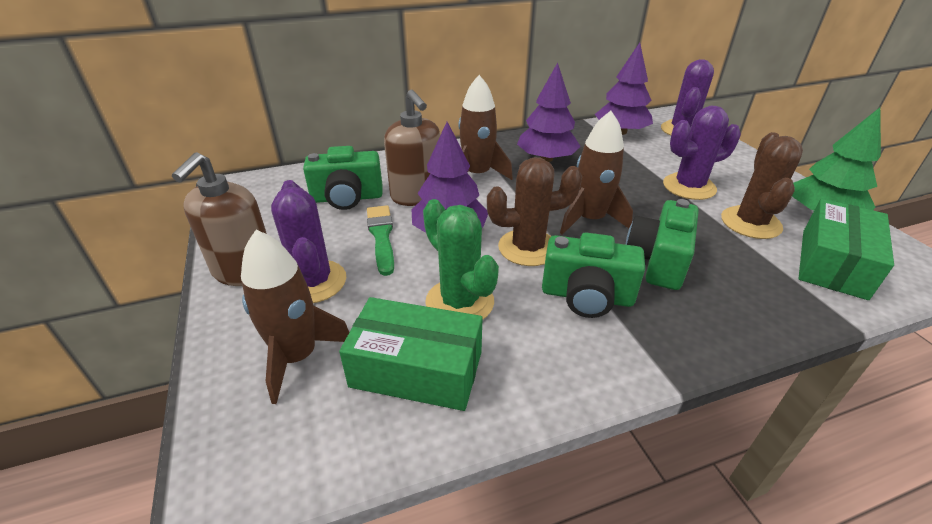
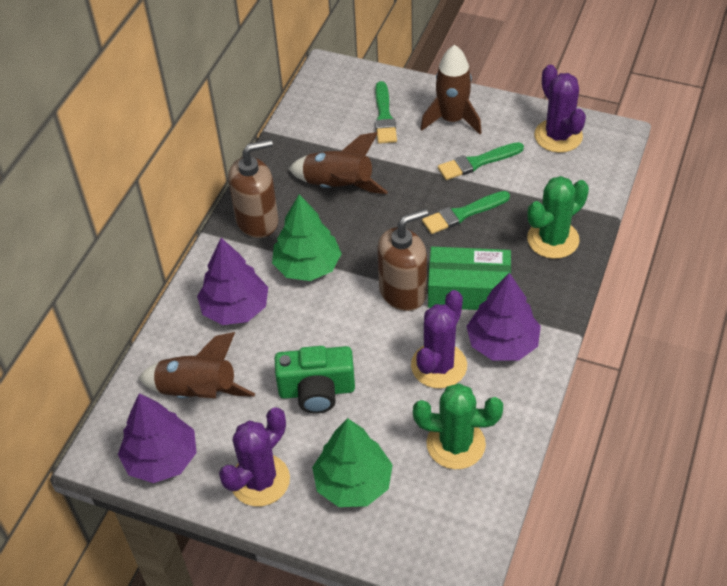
brown cactus: [487,157,582,266] [721,132,803,239] = 2 -> none = 0
green box: [339,297,482,411] [798,198,894,300] = 2 -> [428,247,511,310] = 1
green brush: [367,205,394,276] = 1 -> [375,81,397,144] [422,191,510,234] [438,142,524,180] = 3
green cactus: [423,199,499,320] = 1 -> [413,383,503,469] [527,176,589,259] = 2
green camera: [303,146,383,210] [542,232,645,318] [626,199,699,290] = 3 -> [275,346,355,414] = 1
green tree: [792,108,881,210] = 1 -> [272,194,342,281] [312,418,393,507] = 2

